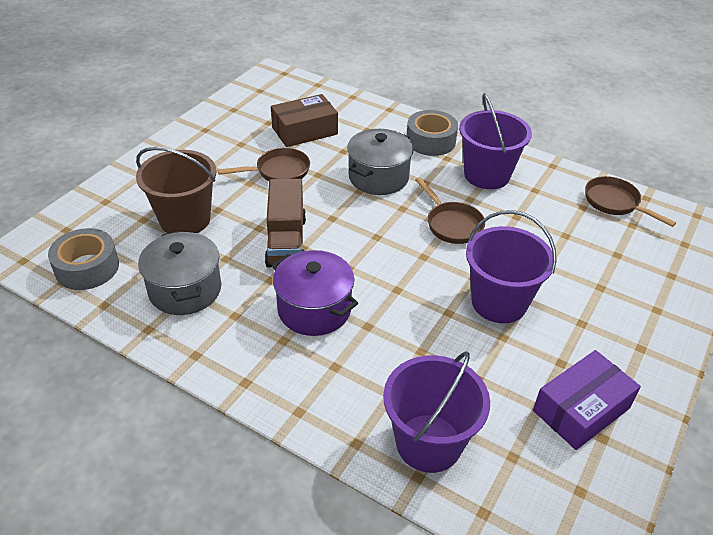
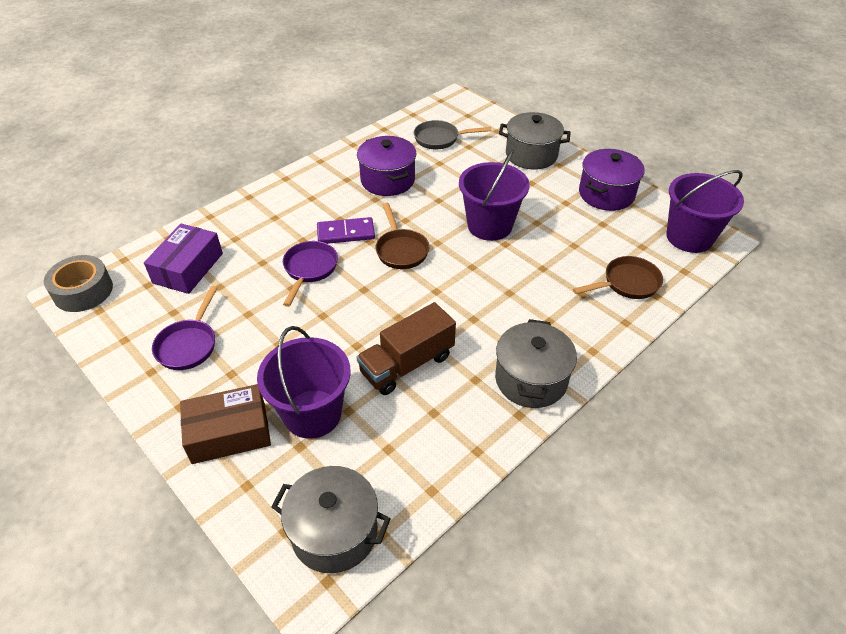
brown bucket: [136,147,217,233] = 1 -> none = 0
brown pan: [218,148,310,181] [415,177,485,244] [585,176,676,227] = 3 -> [376,203,429,269] [573,256,663,299] = 2
grey pan: none = 0 -> [414,120,492,149] = 1
grey pot: [138,231,222,315] [347,129,414,195] = 2 -> [271,466,390,573] [495,319,577,408] [499,112,571,170] = 3
grey tape: [48,228,119,290] [407,110,458,156] = 2 -> [44,255,113,312] = 1
purple domino: none = 0 -> [317,217,375,244] = 1
purple pan: none = 0 -> [152,286,218,370] [283,241,338,307] = 2
purple pot: [272,250,358,336] = 1 -> [357,136,416,196] [579,149,645,211] = 2

